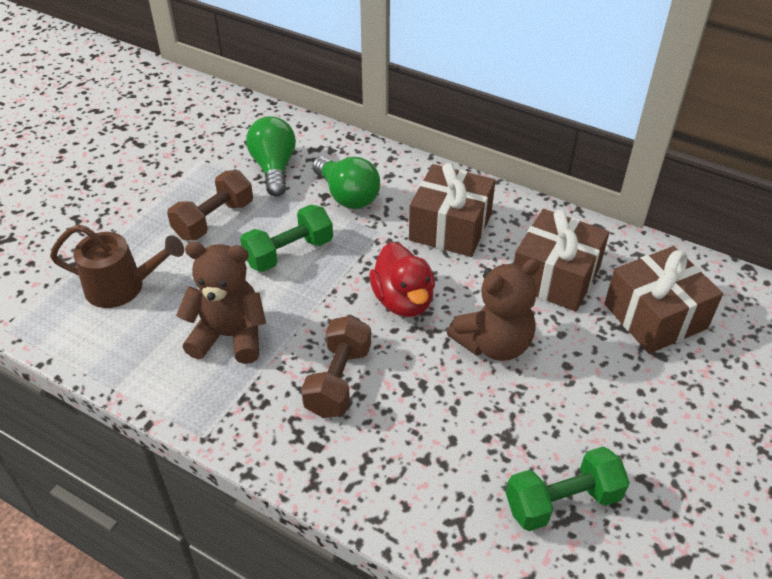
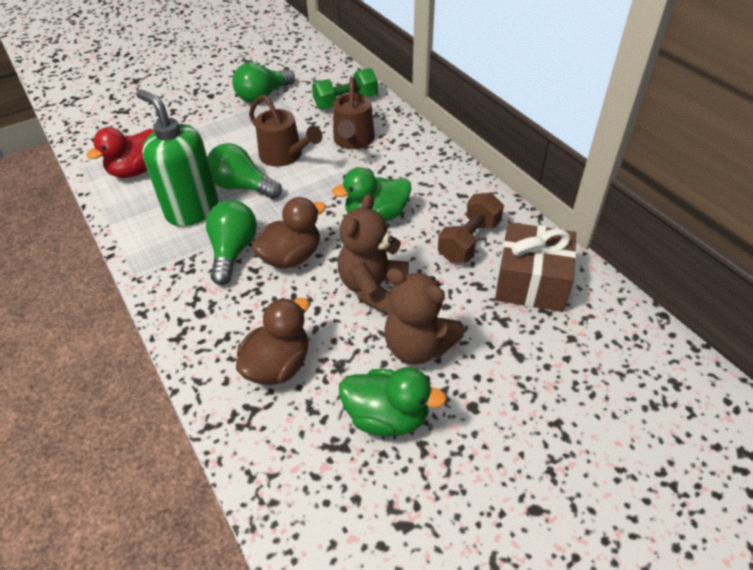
brown duck: none = 0 -> [236,298,309,385] [252,197,326,269] = 2
brown dumbbell: [167,170,253,240] [301,316,371,418] = 2 -> [438,193,504,263] = 1
brown gift: [409,163,496,257] [514,209,609,312] [604,246,723,354] = 3 -> [495,222,576,312] = 1
brown watering can: [50,224,184,308] = 1 -> [249,94,323,167] [333,76,375,149] = 2
green duck: none = 0 -> [332,167,411,222] [339,367,447,436] = 2
green dumbbell: [240,205,333,272] [506,447,630,531] = 2 -> [312,68,378,109] = 1
green light bulb: [246,116,296,197] [312,156,380,209] = 2 -> [206,200,257,285] [207,143,282,199] [232,62,295,103] = 3
green soap dispenser: none = 0 -> [136,89,218,226] = 1

